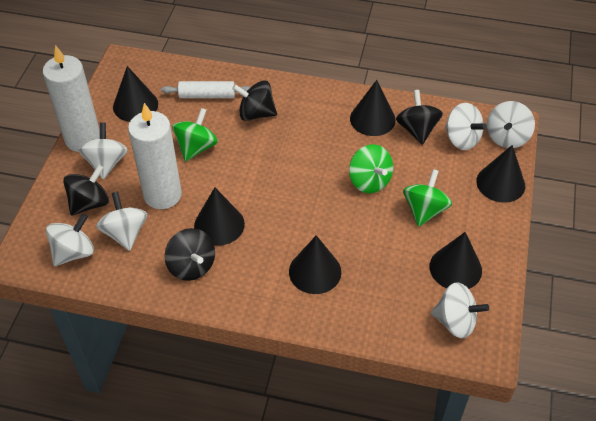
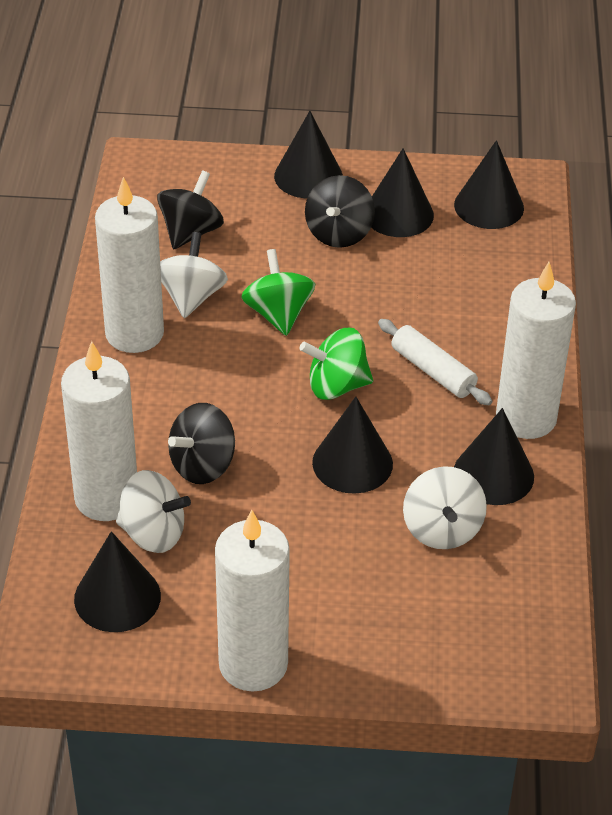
black spinning top: [63,165,109,216] [164,228,215,281] [232,80,277,121] [396,90,443,145] = 4 -> [157,170,224,249] [168,403,235,484] [305,175,375,248] = 3
green spinning top: [172,108,218,162] [349,144,393,193] [403,169,452,227] = 3 -> [241,249,315,336] [300,328,373,400] = 2
white candle: [43,45,100,152] [128,103,182,209] = 2 -> [61,341,137,521] [95,177,164,353] [215,510,290,691] [496,262,576,439] = 4
white spinning top: [46,213,94,266] [78,122,128,179] [96,191,147,251] [431,282,489,338] [445,103,487,150] [487,101,535,148] = 6 -> [116,470,191,553] [160,232,228,318] [403,466,487,549] = 3

